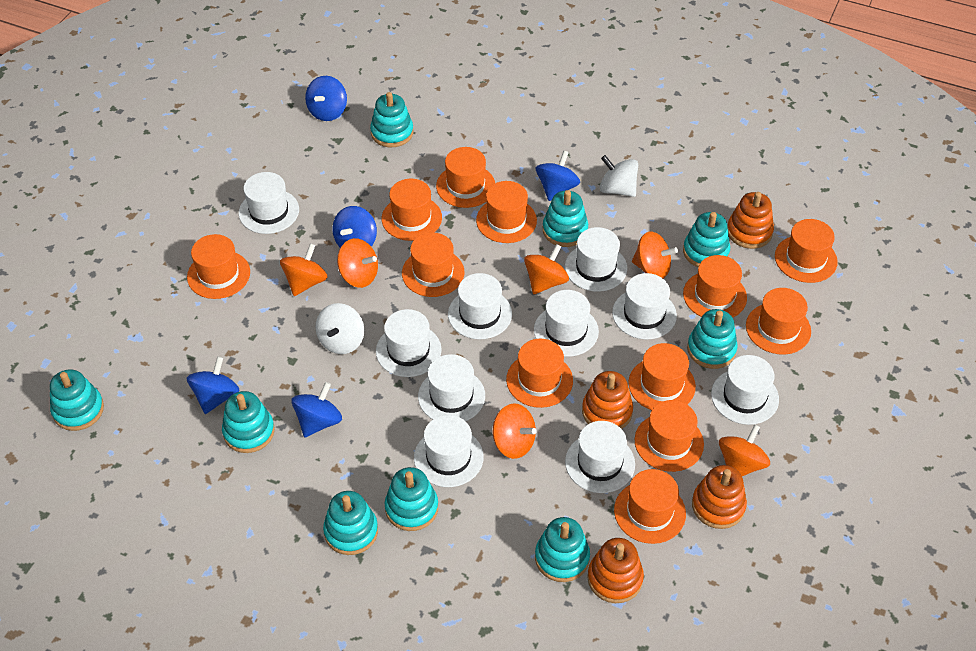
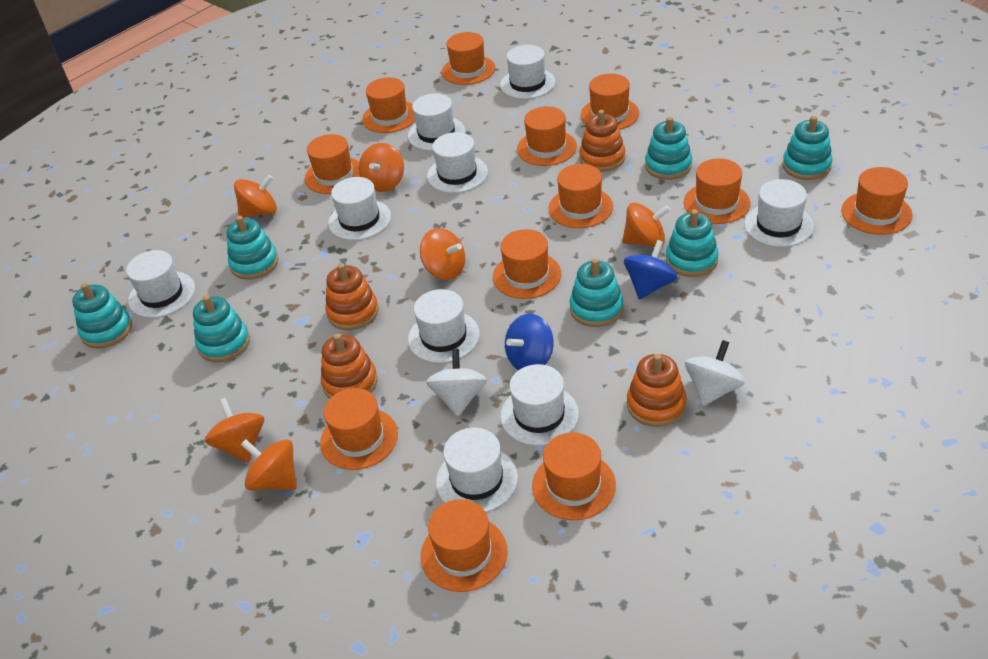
blue spinning top: [187,356,240,414] [292,382,342,437] [305,76,347,121] [332,206,377,248] [536,151,580,201] = 5 -> [505,314,554,370] [624,240,677,300] = 2
turquoise stacking toy: [50,369,104,431] [222,391,275,453] [323,491,378,555] [370,92,413,147] [385,467,438,531] [535,517,590,582] [543,190,588,247] [683,212,730,267] [687,309,738,369] = 9 -> [72,283,132,349] [193,295,250,362] [227,216,278,280] [569,258,623,327] [645,117,692,180] [666,209,719,277] [782,116,833,180] = 7
white hat: [239,172,299,234] [376,309,442,377] [414,415,484,487] [418,354,485,421] [448,273,512,339] [534,290,599,357] [565,227,627,292] [565,421,635,493] [612,273,677,340] [711,355,779,425] = 10 -> [126,250,195,318] [328,177,391,240] [408,93,465,151] [408,289,480,363] [427,132,488,193] [436,428,518,512] [500,45,556,99] [500,364,579,446] [744,179,814,247] = 9

